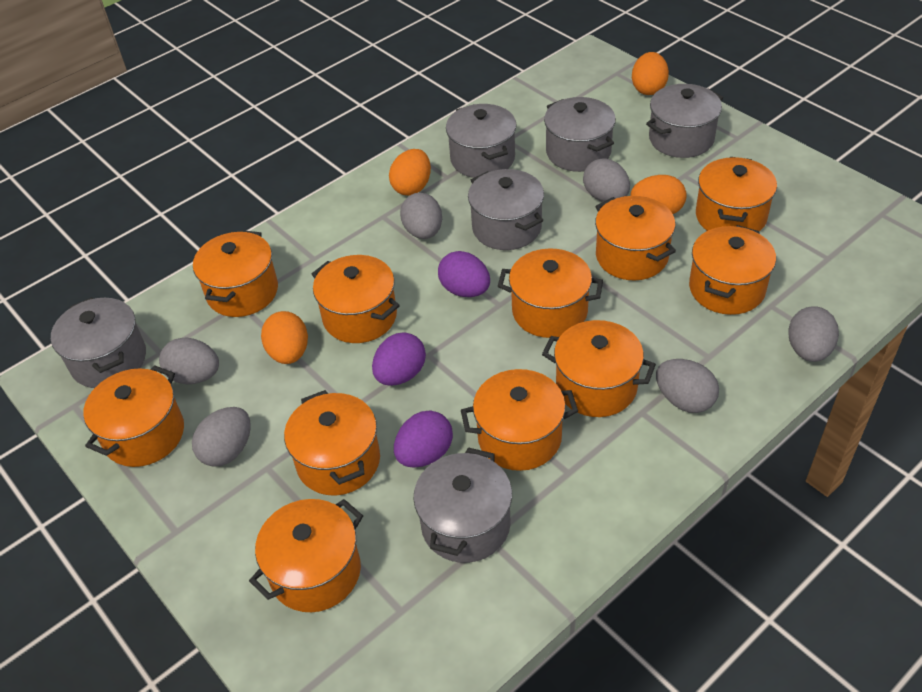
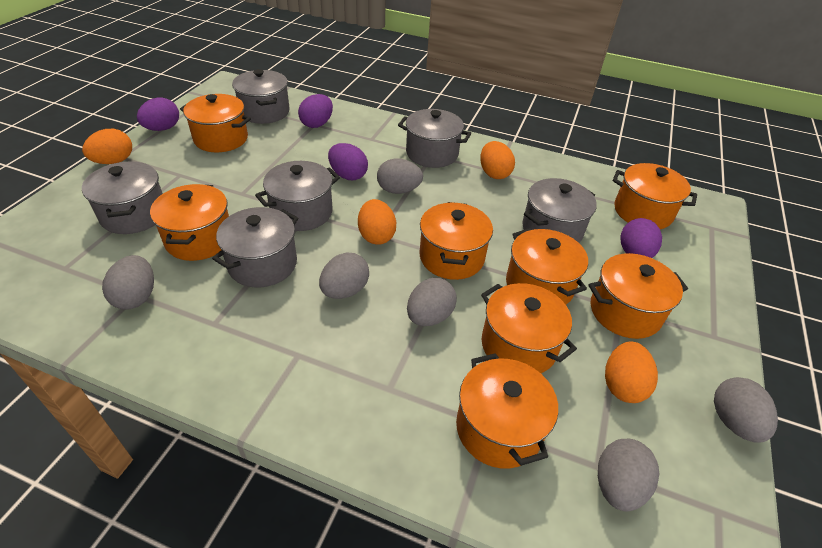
orange pot: [83,365,184,467] [193,230,278,317] [249,499,363,612] [284,390,380,495] [312,255,400,343] [461,369,578,471] [498,248,603,338] [542,320,656,417] [595,196,676,280] [689,225,776,315] [696,157,777,231] = 11 -> [150,184,229,261] [180,94,251,152] [420,202,493,280] [456,353,558,468] [481,283,577,373] [506,228,588,305] [588,253,688,339] [613,163,697,229] = 8
purple egg: [372,332,426,386] [394,410,453,467] [438,251,490,297] = 3 -> [137,97,179,131] [298,94,333,128] [328,143,368,180] [620,218,662,258] = 4

